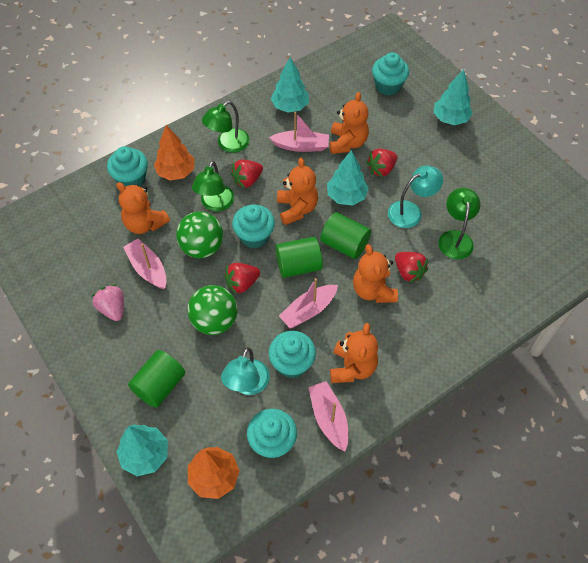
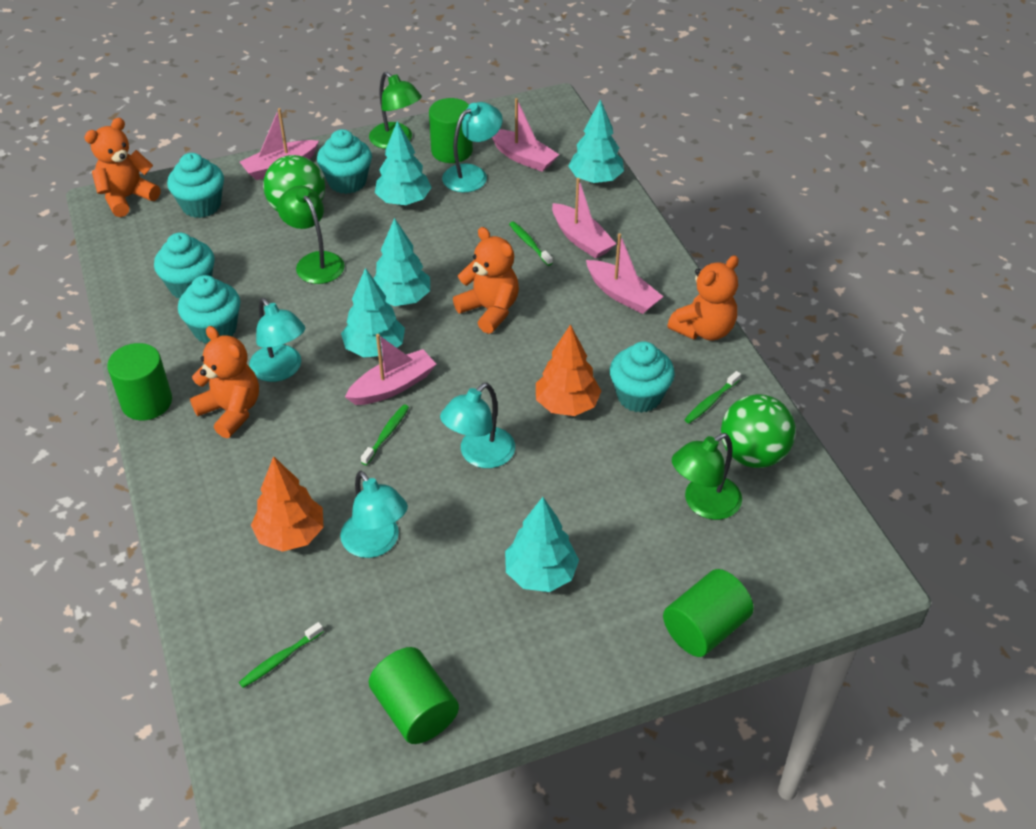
green cylinder: [128,350,185,408] [275,237,323,278] [320,212,371,259] = 3 -> [107,343,172,420] [369,647,459,744] [429,98,473,163] [663,569,754,657] = 4
green toothbrush: none = 0 -> [239,622,324,688] [361,405,409,465] [509,221,553,266] [684,371,741,423] = 4
orange teddy bear: [116,182,170,234] [277,158,318,225] [330,92,369,154] [330,323,378,383] [353,244,398,303] = 5 -> [84,118,161,217] [190,326,259,438] [453,227,519,334] [667,255,739,340] = 4
pink boat: [123,239,167,289] [269,112,329,152] [279,278,338,329] [308,381,348,452] = 4 -> [240,108,319,180] [345,334,436,405] [492,98,560,172] [552,178,616,259] [586,233,664,314] = 5
pink strawberry: [91,284,124,321] = 1 -> none = 0
red strawberry: [224,263,260,295] [231,159,263,188] [366,149,398,177] [395,252,428,283] = 4 -> none = 0
turquoise lamp: [221,347,270,395] [388,166,443,228] = 2 -> [249,298,305,382] [340,471,408,558] [440,383,515,468] [442,102,503,192] = 4
turquoise tree: [117,425,168,476] [271,57,309,113] [327,150,369,205] [433,69,473,125] = 4 -> [341,268,405,358] [373,218,430,306] [375,121,432,205] [505,497,579,592] [569,99,624,184] = 5

